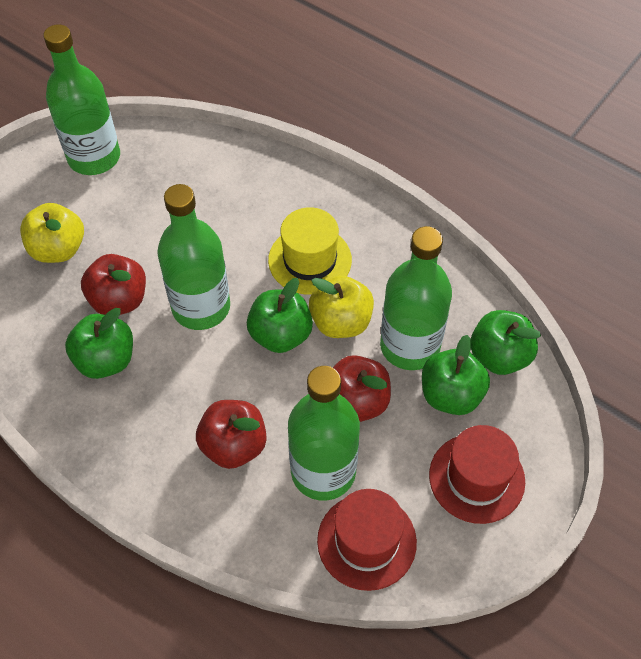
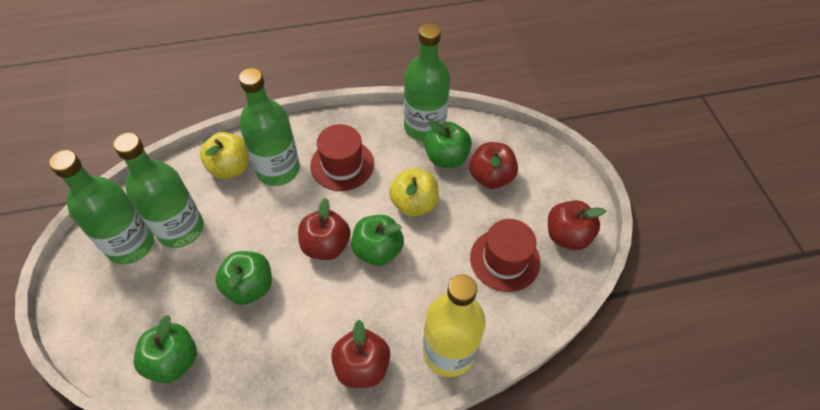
red apple: [81,254,146,315] [196,400,267,469] [333,355,391,422] = 3 -> [298,198,351,260] [331,320,390,388] [469,142,518,189] [548,200,606,250] = 4
yellow bottle: none = 0 -> [423,274,486,377] = 1
yellow hat: [268,207,352,295] = 1 -> none = 0

